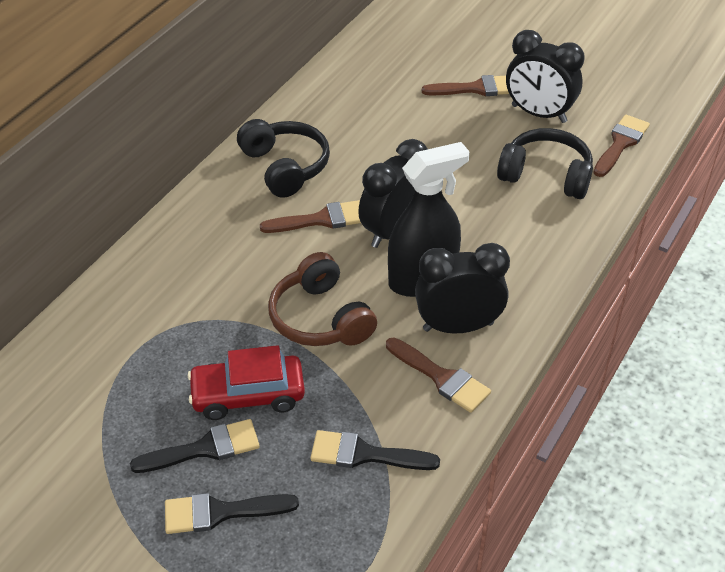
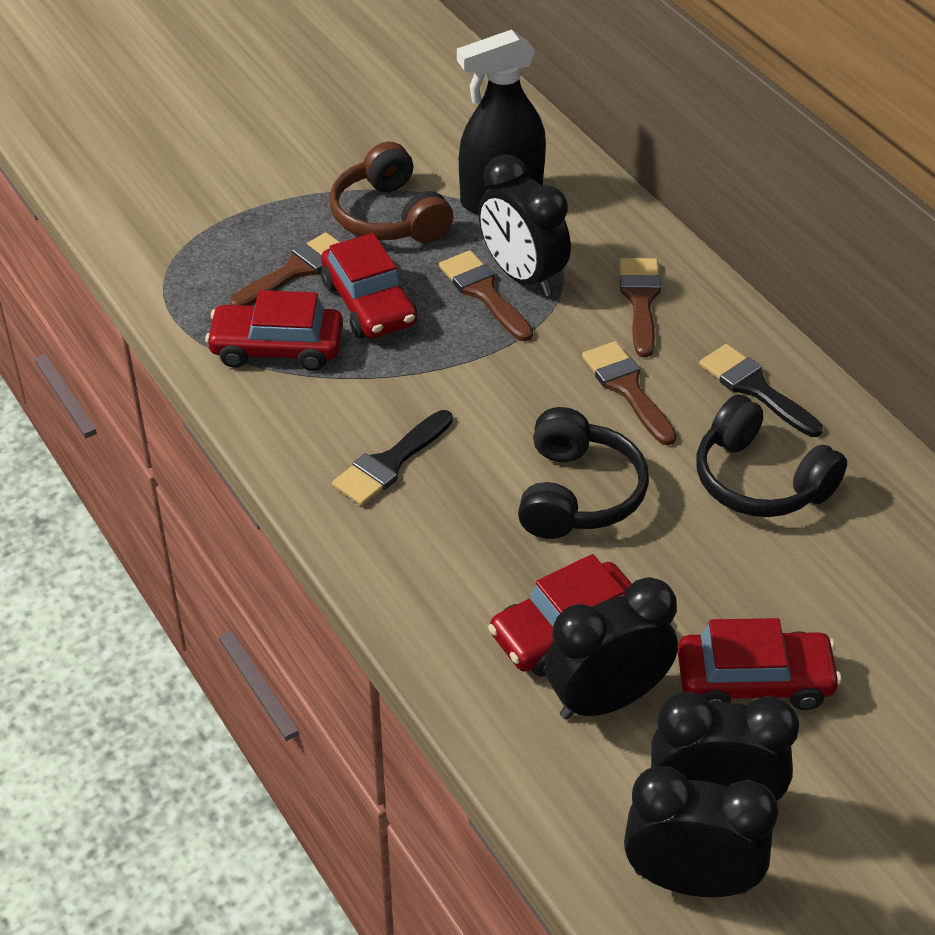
black brush: [130,419,260,473] [165,493,299,534] [310,430,440,470] = 3 -> [332,410,453,506] [699,344,823,437] = 2
black clock: [358,139,428,248] [415,243,510,333] [506,30,585,123] = 3 -> [478,154,571,297] [545,577,678,720] [624,766,778,897] [651,692,799,801] = 4
red car: [188,345,305,420] = 1 -> [205,290,343,371] [321,233,417,339] [488,554,632,677] [678,618,841,710] = 4

